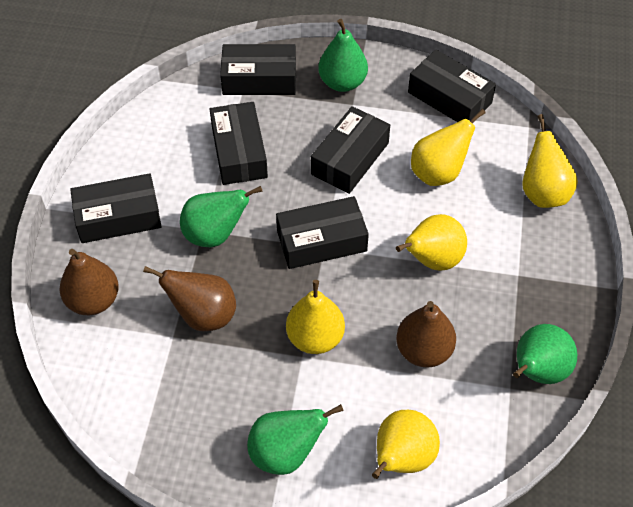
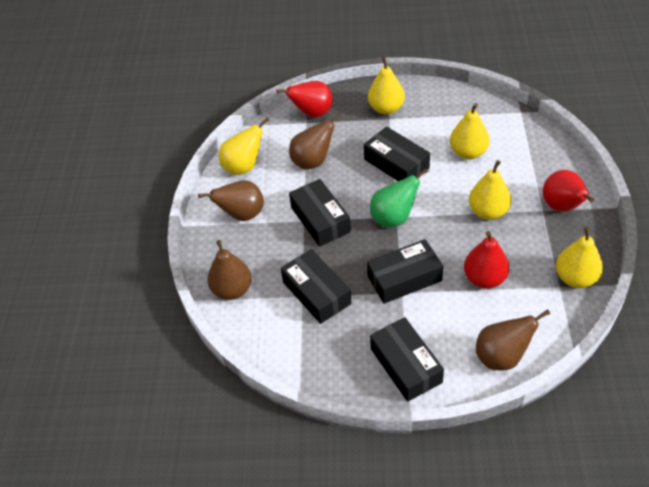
black box: [70,173,162,243] [210,102,268,185] [220,44,296,95] [276,196,369,269] [311,106,390,194] [408,50,496,122] = 6 -> [281,249,352,324] [289,179,351,247] [364,126,430,181] [367,239,443,304] [370,317,444,402] = 5
brown pear: [60,249,119,315] [143,266,236,331] [396,301,456,368] = 3 -> [198,180,264,221] [207,240,252,300] [289,112,342,169] [476,309,550,371] = 4
green pear: [180,186,263,247] [247,404,344,475] [318,19,368,92] [513,324,577,384] = 4 -> [370,168,428,227] = 1
red pear: none = 0 -> [276,81,333,118] [464,231,509,289] [543,170,594,212] = 3

